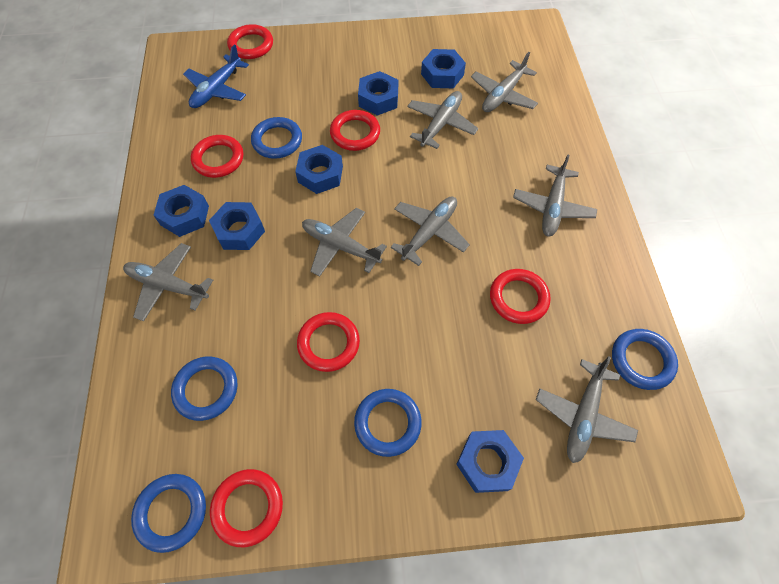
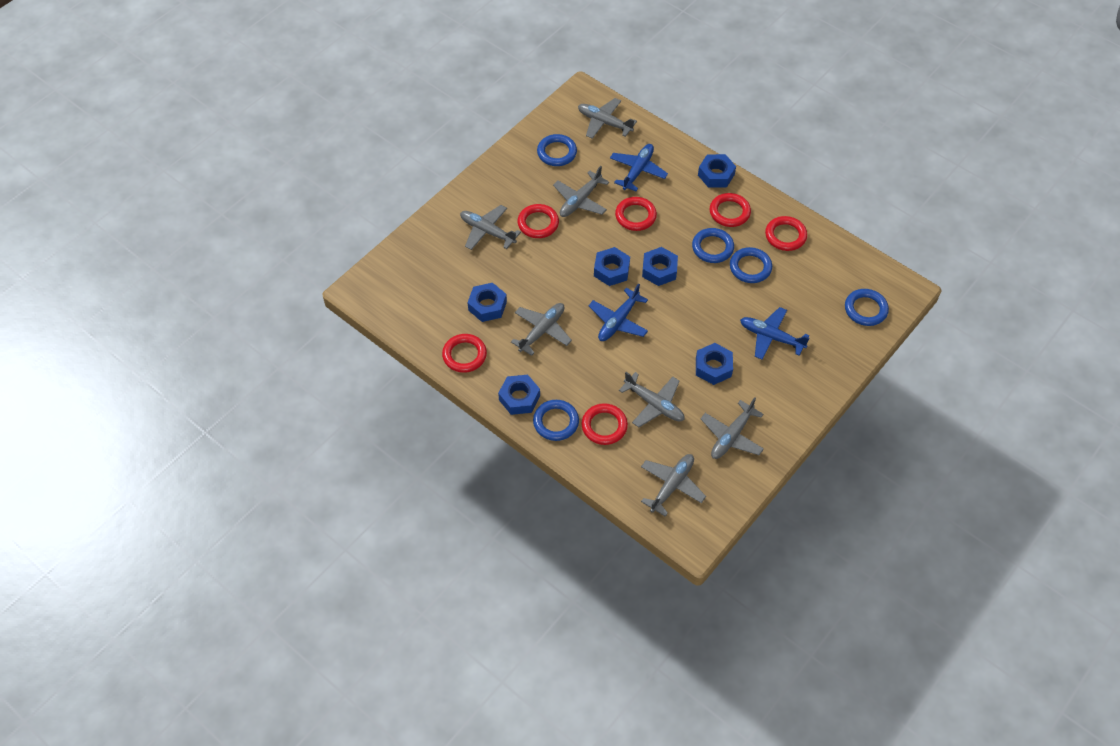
blue plane: [183,44,249,108] = 1 -> [589,284,648,341] [610,144,668,191] [740,307,810,360] = 3

